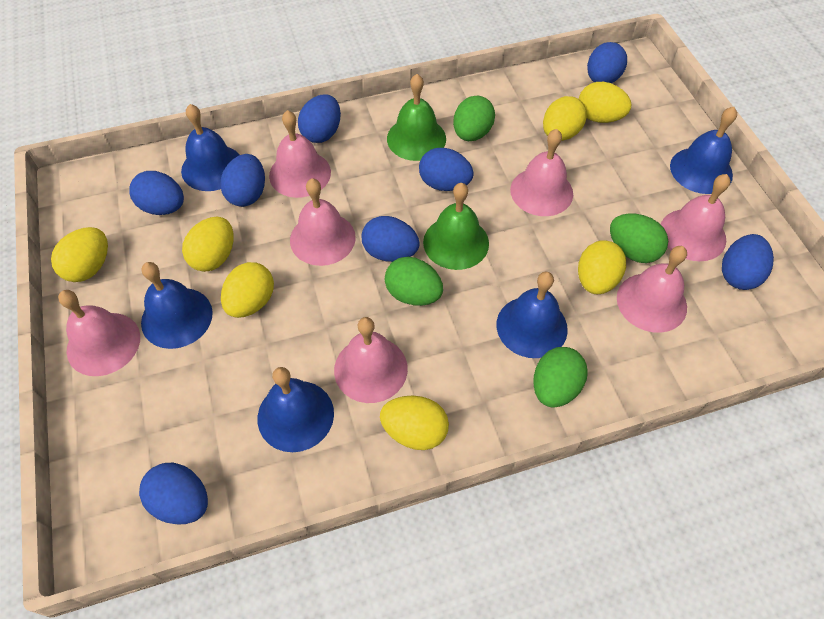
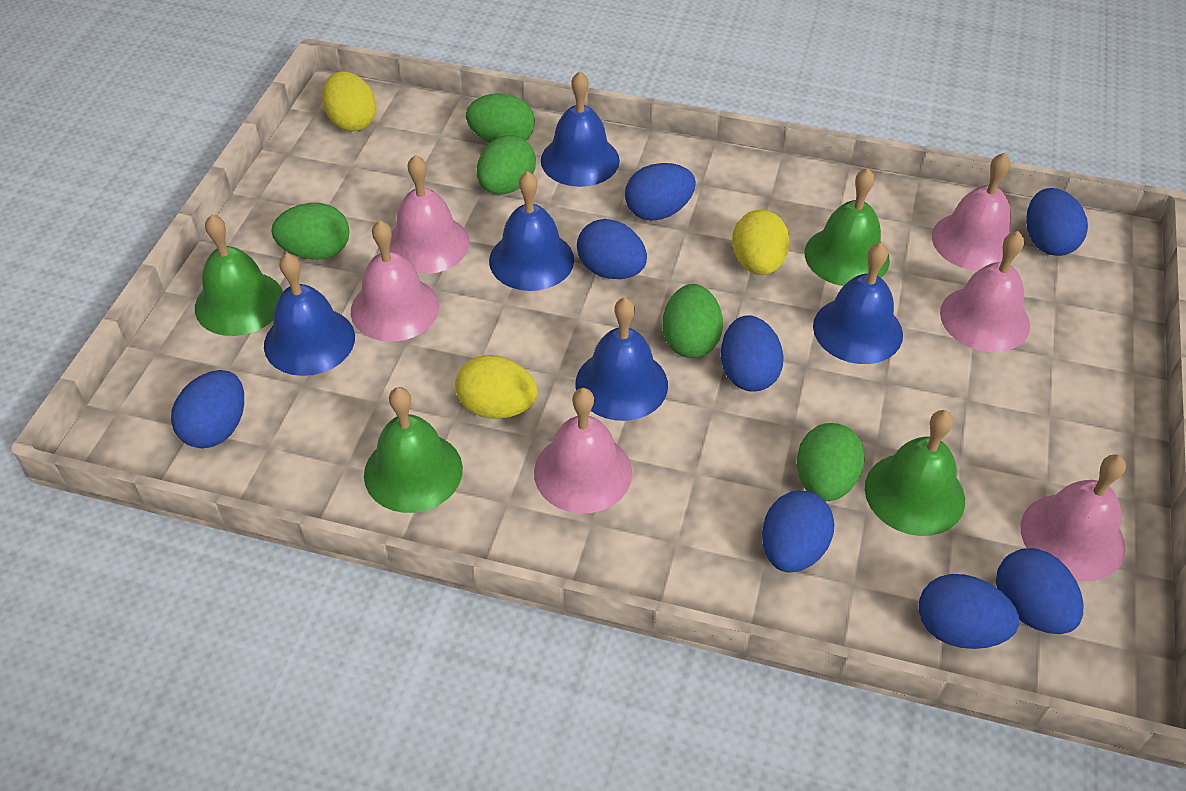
green bell: [387,74,446,161] [423,183,489,270] = 2 -> [195,214,283,336] [364,387,463,513] [804,168,890,286] [865,410,965,536] = 4
green egg: [385,257,443,306] [453,96,495,141] [533,347,588,408] [610,213,668,263] = 4 -> [271,203,349,259] [466,93,535,143] [477,135,536,194] [663,284,723,358] [797,423,865,501] = 5
pink bell: [58,290,140,376] [269,110,331,198] [290,178,356,266] [334,317,408,403] [510,129,573,216] [617,246,687,333] [661,174,730,261] = 7 -> [351,220,439,342] [390,155,470,274] [534,388,632,514] [932,153,1011,271] [940,231,1030,352] [1021,455,1126,581] = 6
yellow egg: [51,227,108,282] [182,217,233,272] [221,262,274,318] [380,396,449,450] [543,96,587,141] [578,240,626,294] [579,82,632,123] = 7 -> [322,71,376,132] [455,355,538,419] [732,210,790,275] = 3

